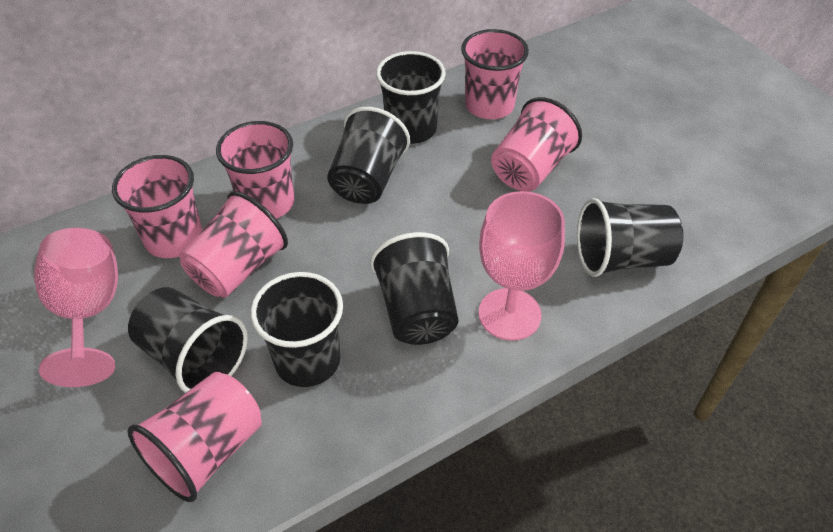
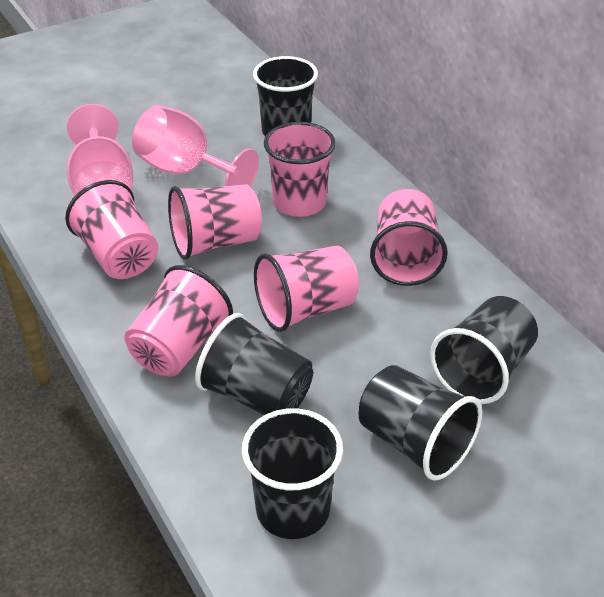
black cup: [128,287,248,393] [250,272,343,387] [327,107,410,204] [370,232,459,345] [376,51,446,144] [577,198,684,277] = 6 -> [195,313,313,415] [242,408,343,539] [253,56,318,136] [359,365,482,481] [430,296,538,404] = 5

